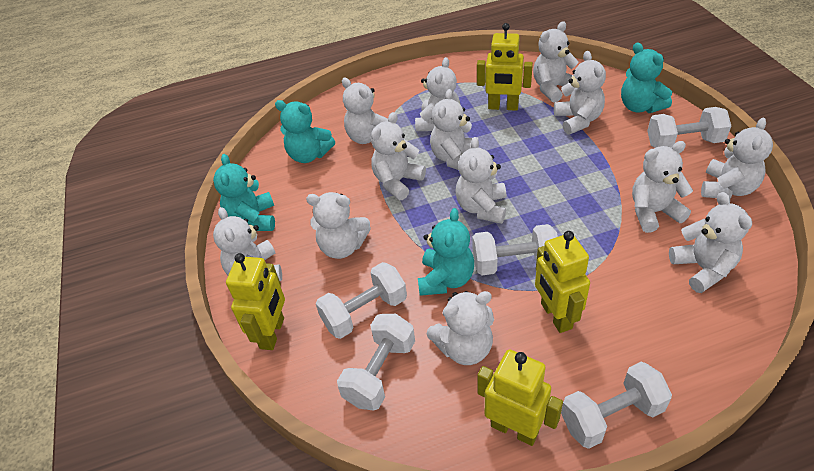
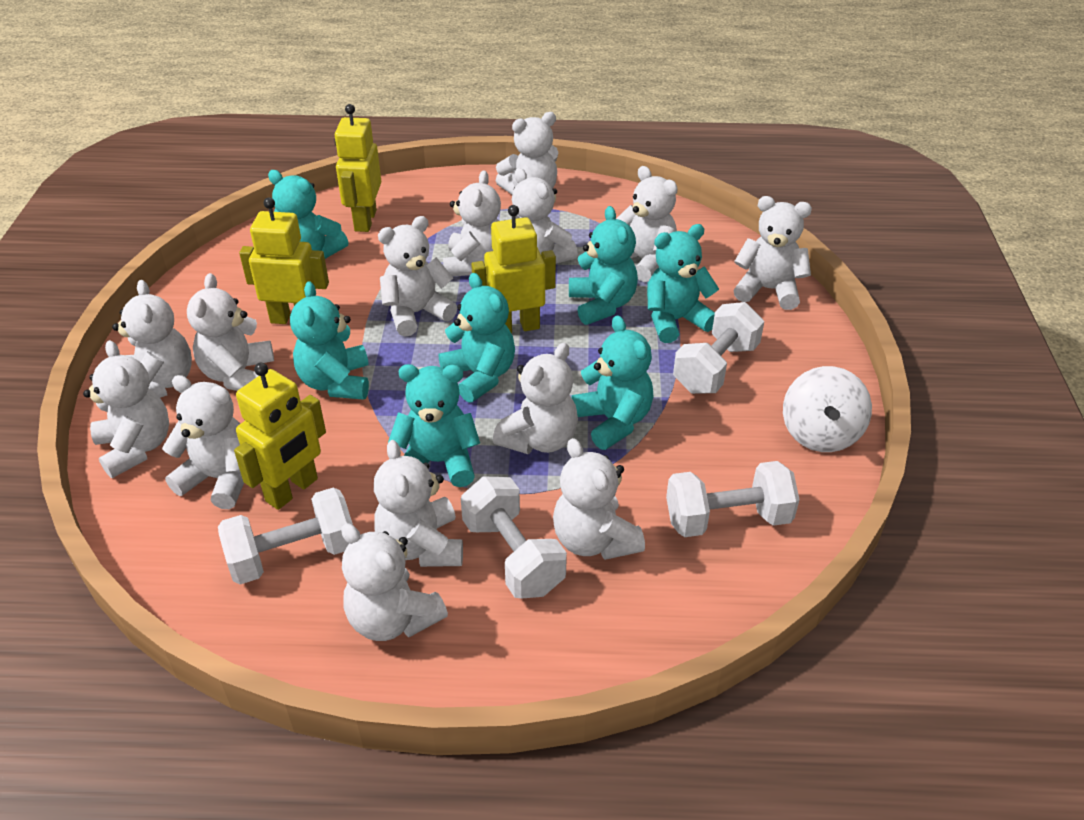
turquoise teddy bear: [213,154,275,231] [275,100,335,163] [418,208,474,296] [621,43,672,113] = 4 -> [268,170,348,259] [290,281,369,400] [388,364,480,487] [439,273,515,403] [569,206,638,325] [571,315,654,450] [647,224,719,343] = 7
white dumbbell: [316,262,407,339] [337,314,415,411] [472,224,558,275] [561,362,672,449] [647,107,731,148] = 5 -> [218,487,353,584] [461,477,567,599] [666,461,800,537] [673,302,764,394] = 4
white spinning top: none = 0 -> [783,366,872,452] = 1
white teddy bear: [213,207,282,281] [306,192,371,259] [342,78,388,144] [371,112,426,200] [415,57,460,131] [426,291,494,365] [430,89,479,170] [456,137,506,224] [533,21,579,102] [554,51,606,135] [632,141,693,233] [669,192,752,293] [701,118,773,198] = 13 -> [83,340,169,478] [112,280,192,398] [162,375,244,509] [187,273,274,391] [341,523,448,641] [374,440,463,567] [378,216,457,337] [443,170,501,276] [493,343,578,454] [496,112,558,194] [512,168,578,264] [553,438,645,560] [616,166,678,282] [733,196,812,310] = 14

